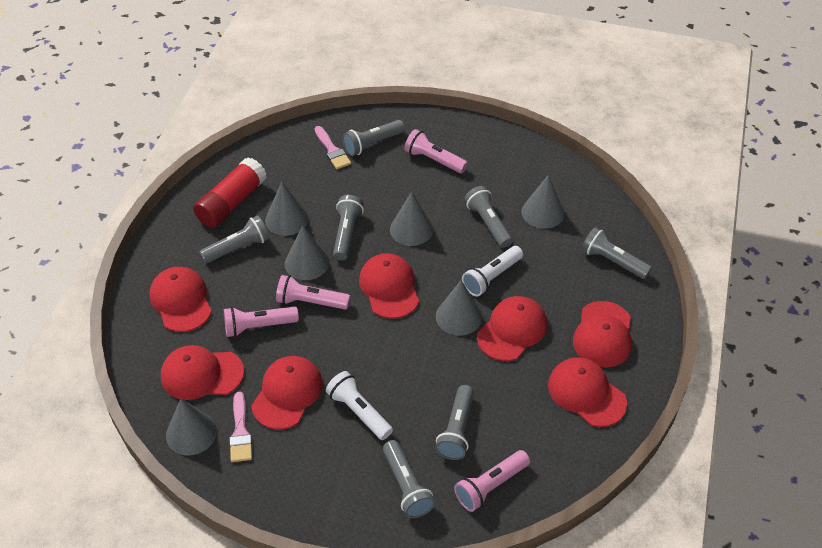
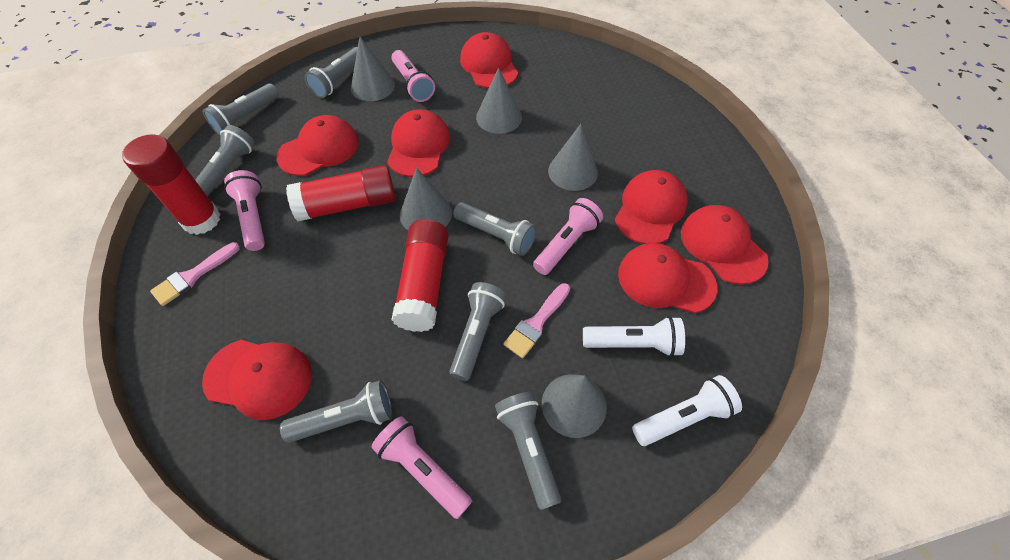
grey cone: [166,399,217,456] [265,182,308,236] [285,225,329,280] [390,192,433,246] [436,280,482,336] [521,175,564,229] = 6 -> [351,36,395,101] [400,168,452,230] [476,68,522,134] [542,374,607,438] [548,124,598,191] = 5
red glue stick: [193,157,267,228] = 1 -> [122,135,221,235] [286,165,396,222] [391,219,449,332] = 3

